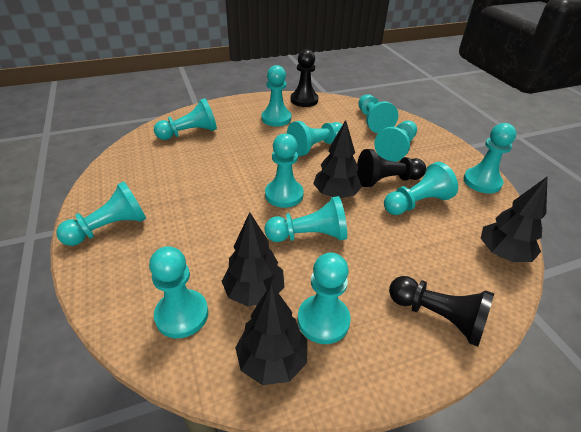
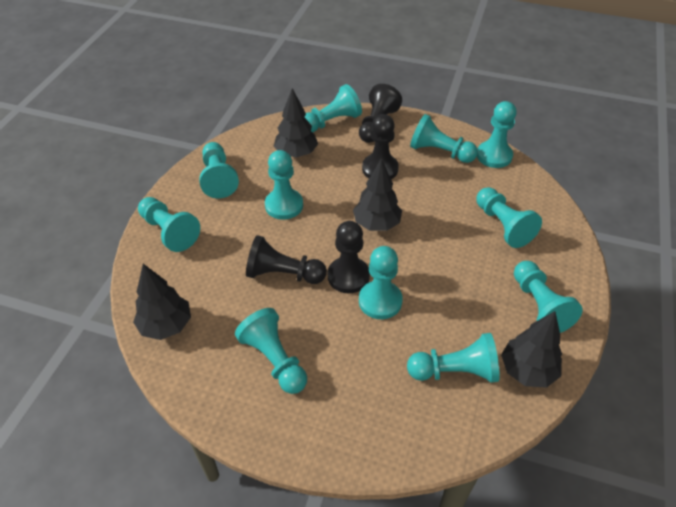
black pawn: [291,49,318,107] [357,149,426,187] [389,276,494,347] = 3 -> [246,235,327,284] [328,221,370,293] [359,84,402,143] [362,114,399,179] = 4
turquoise pawn: [56,181,146,246] [149,246,209,338] [154,98,217,140] [261,65,291,126] [265,133,304,208] [265,196,347,242] [287,121,342,156] [298,253,351,344] [358,94,398,133] [374,121,417,162] [384,162,458,215] [463,123,517,194] = 12 -> [138,197,200,252] [199,142,239,198] [235,308,307,394] [265,150,303,220] [305,84,362,132] [359,246,403,319] [407,333,500,383] [410,114,478,163] [476,187,542,248] [477,101,517,168] [514,261,583,333] = 11

